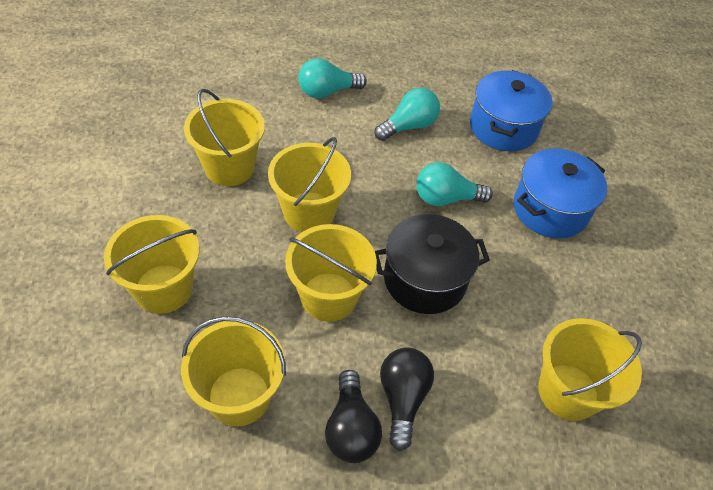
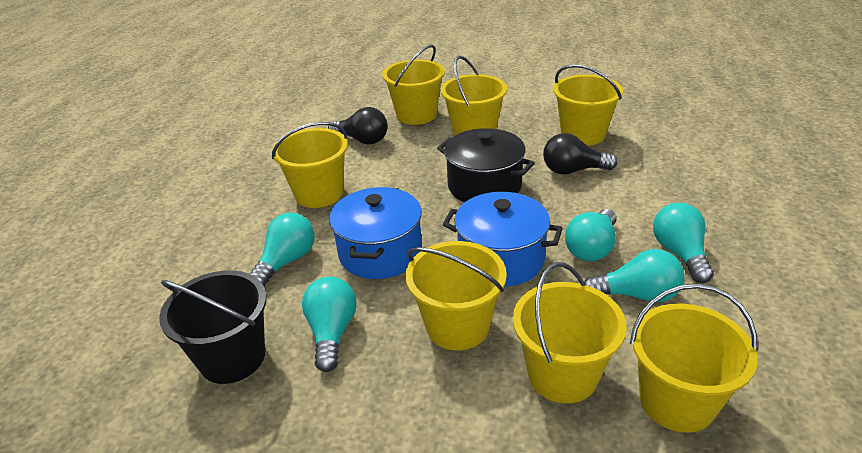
black bucket: none = 0 -> [159,270,267,384] = 1
turquoise light bulb: [298,58,367,99] [374,88,440,141] [416,162,493,206] = 3 -> [250,213,314,287] [302,277,356,372] [565,209,617,261] [584,249,684,302] [653,203,714,283] = 5
yellow bucket: [104,215,199,314] [181,316,286,427] [184,89,265,186] [268,137,351,232] [285,224,377,322] [538,318,642,421] = 6 -> [272,122,348,208] [382,45,445,125] [405,241,507,350] [441,56,507,136] [513,262,627,403] [553,64,623,146] [630,283,758,433] = 7

